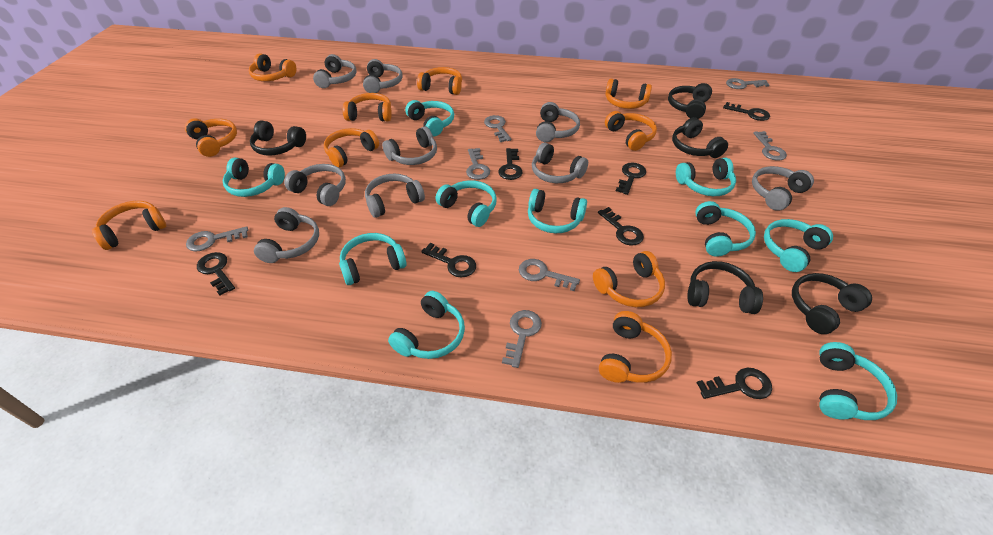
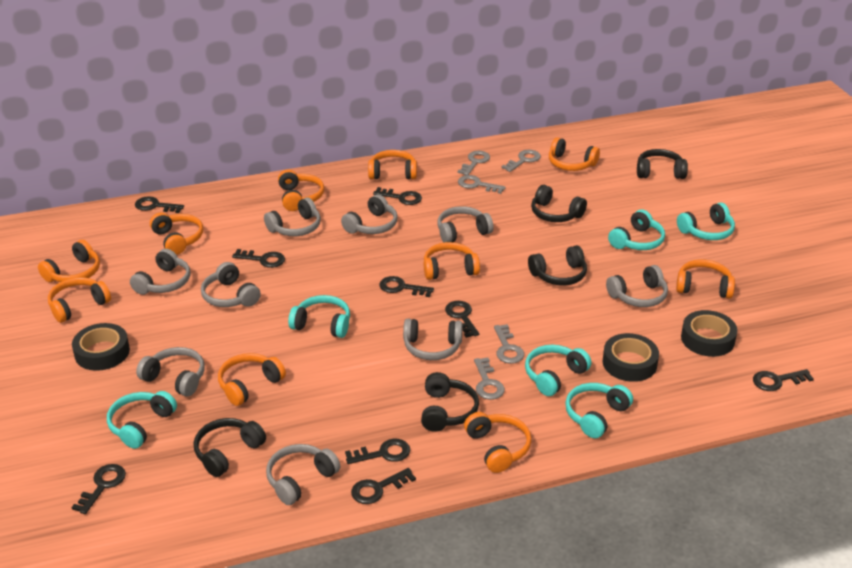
black key: [197,252,235,296] [421,243,476,278] [499,148,523,180] [598,207,644,246] [616,162,646,195] [697,368,772,399] [723,102,770,121] = 7 -> [71,464,126,514] [135,196,184,213] [232,249,285,268] [345,439,410,464] [351,468,416,504] [373,187,422,205] [379,276,434,297] [445,301,479,338] [753,369,814,391] = 9
black tape: none = 0 -> [72,323,130,371] [602,333,659,382] [681,310,737,357] = 3
grey key: [186,226,248,251] [466,148,490,180] [484,115,511,142] [502,310,542,368] [519,259,580,291] [726,78,769,89] [753,131,787,161] = 7 -> [458,151,490,175] [458,175,506,194] [474,358,505,400] [494,324,524,364] [501,150,541,172] = 5
turquoise headphones: [223,158,285,197] [339,233,407,285] [388,291,465,359] [405,100,454,137] [436,180,497,227] [528,189,587,233] [676,158,736,196] [695,201,756,257] [764,219,833,272] [819,342,897,420] = 10 -> [107,391,177,449] [288,295,350,338] [525,345,591,396] [565,383,633,438] [608,210,665,250] [677,202,735,240] = 6

